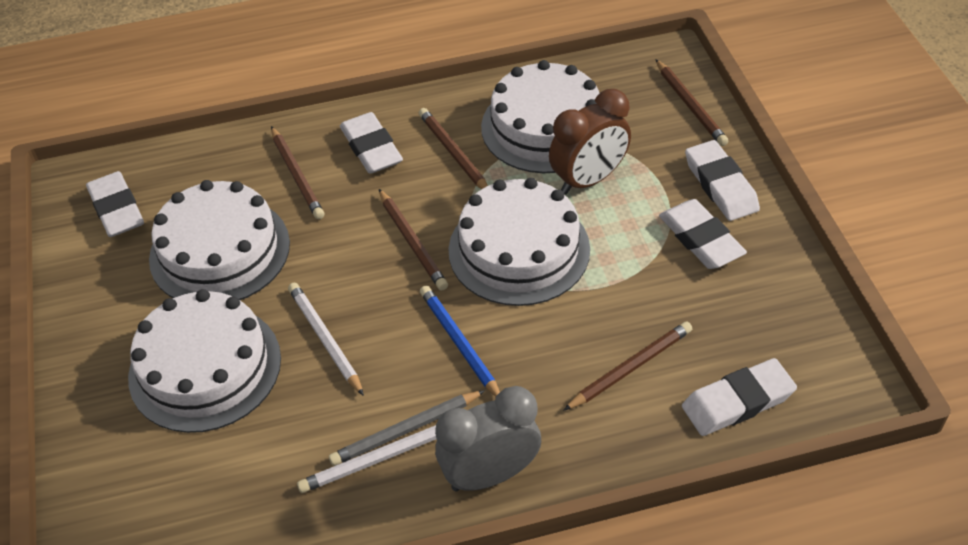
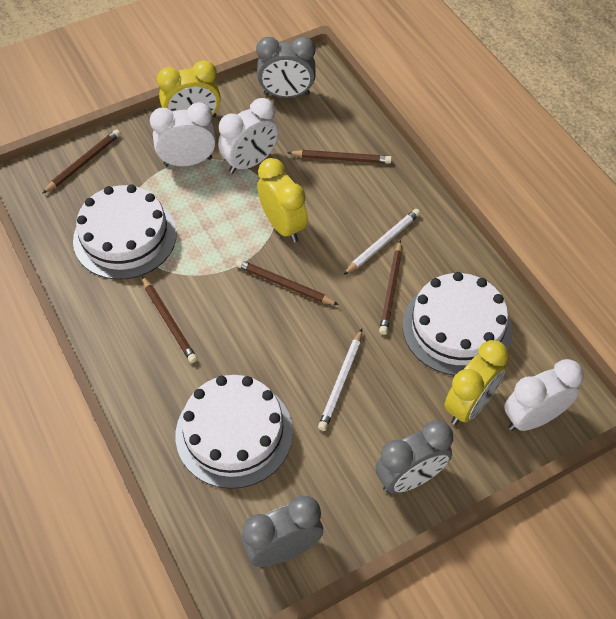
blue pencil: [420,286,500,397] = 1 -> none = 0
brown clock: [549,89,631,194] = 1 -> none = 0
grey clock: [435,386,541,491] = 1 -> [242,496,323,567] [256,37,316,98] [375,420,453,493] = 3
grey pencil: [329,390,485,466] = 1 -> none = 0
white cake: [128,289,281,433] [149,180,290,300] [448,178,590,306] [481,60,599,173] = 4 -> [73,184,177,280] [176,375,293,489] [402,272,513,376] = 3
white clock: none = 0 -> [150,102,216,166] [218,98,279,173] [504,359,584,431] = 3
white eraser: [86,171,144,237] [340,112,403,174] [659,199,747,269] [682,358,797,436] [685,140,760,221] = 5 -> none = 0
yellow clock: none = 0 -> [157,60,221,118] [257,158,308,243] [444,340,509,425] = 3

